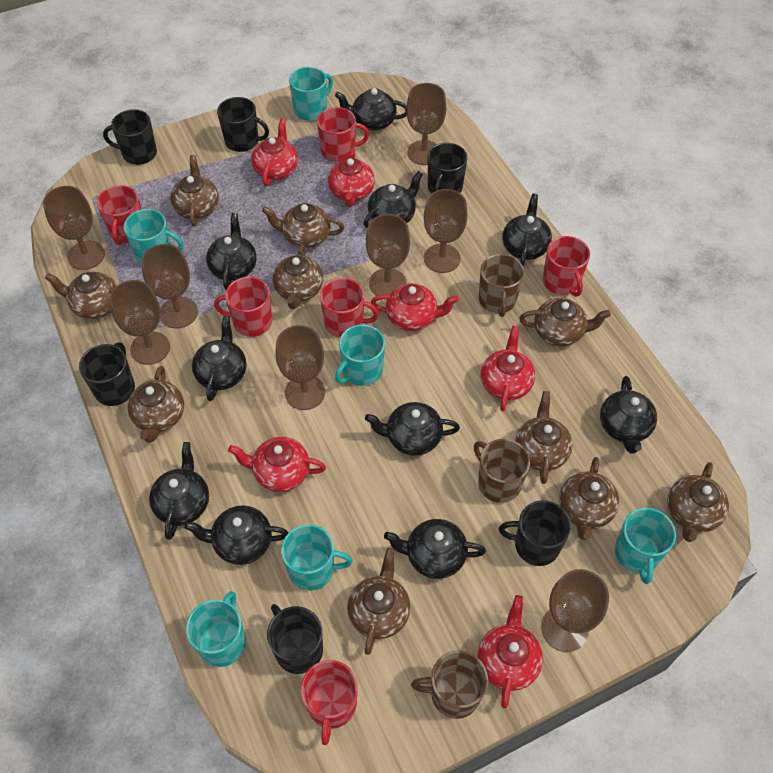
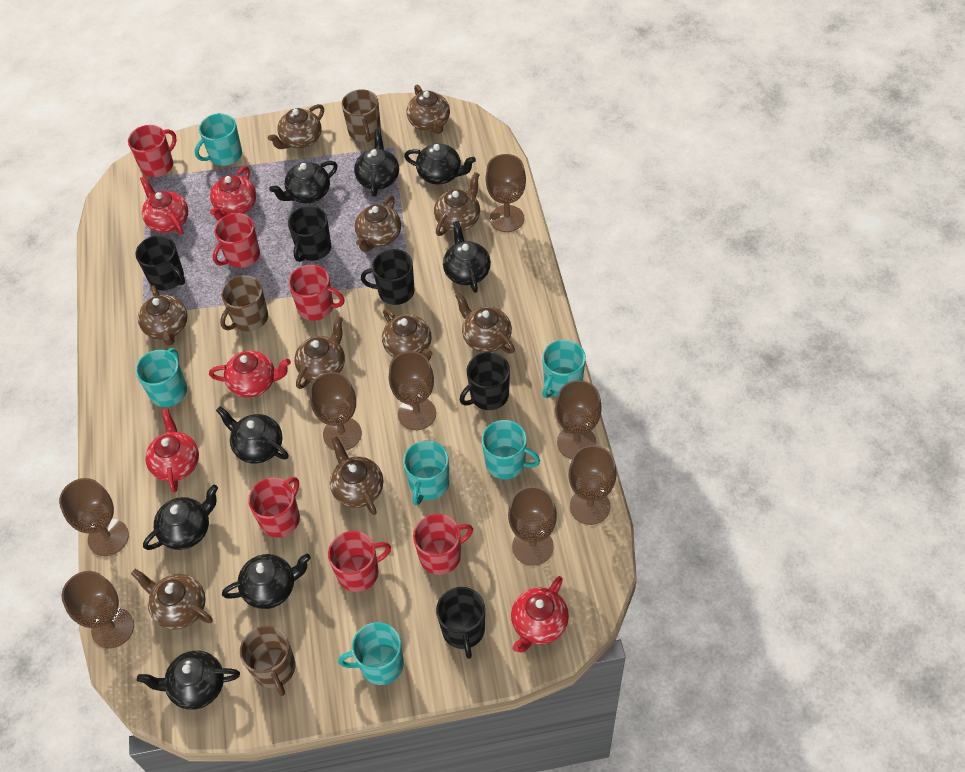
black mug: [79,342,135,406] [103,109,157,165] [217,97,269,152] [267,604,323,674] [428,143,467,194] [499,500,571,566] = 6 -> [136,235,185,291] [288,206,331,262] [361,249,415,305] [436,587,485,659] [460,352,510,410] = 5
black teapot: [149,442,209,540] [184,505,289,565] [192,316,246,401] [206,213,257,290] [335,88,407,130] [364,171,423,228] [365,402,460,456] [384,519,486,579] [502,194,552,267] [600,376,657,454] = 10 -> [137,651,240,709] [143,485,218,550] [216,406,289,463] [222,554,311,609] [269,161,338,203] [354,129,399,197] [404,143,476,184] [443,221,491,293] = 8
red teapot: [228,437,326,492] [251,118,298,186] [328,149,375,207] [371,283,458,331] [478,595,543,708] [481,326,535,411] = 6 -> [140,176,188,235] [145,408,199,493] [209,351,291,398] [210,166,256,221] [511,576,569,653] = 5

